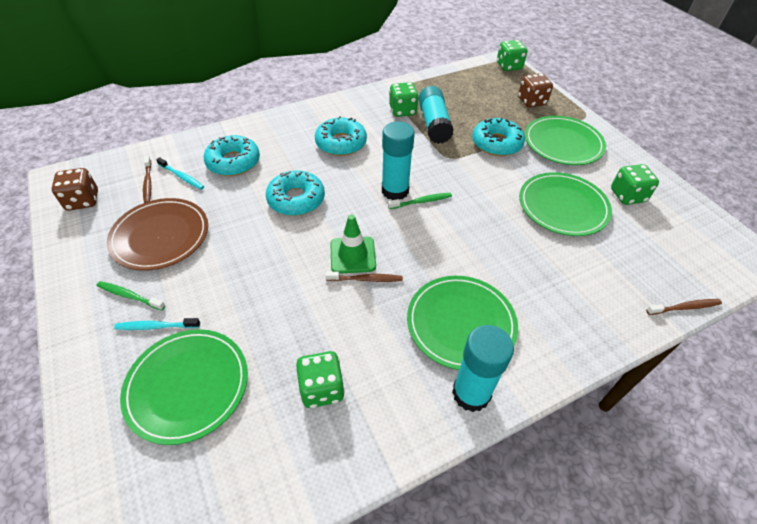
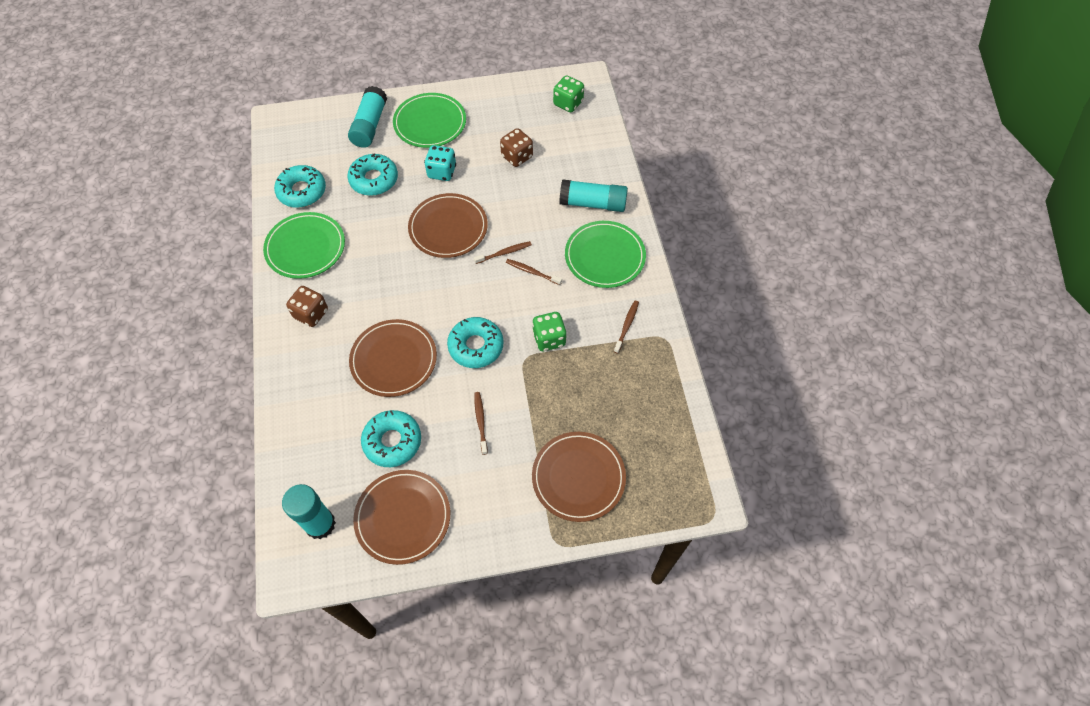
brown plate: [107,198,208,270] = 1 -> [349,319,437,397] [353,470,450,565] [408,193,488,258] [532,432,626,522] = 4
brown toothbrush: [143,156,152,203] [325,272,403,282] [646,299,722,315] = 3 -> [474,241,532,264] [474,392,488,455] [506,259,562,285] [614,301,639,353] = 4
green dice: [296,351,345,408] [389,82,419,117] [497,40,528,71] [611,164,659,205] = 4 -> [532,312,566,351] [553,75,584,112] = 2
green plate: [120,329,248,445] [407,276,518,370] [519,172,612,236] [525,116,606,165] = 4 -> [263,212,345,279] [393,93,466,148] [565,221,646,288] = 3
green toothbrush: [97,281,166,310] [388,193,452,209] = 2 -> none = 0
green traffic cone: [331,215,376,274] = 1 -> none = 0
turquoise dice: none = 0 -> [424,145,456,181] = 1
turquoise toothbrush: [114,318,200,330] [156,157,204,190] = 2 -> none = 0

